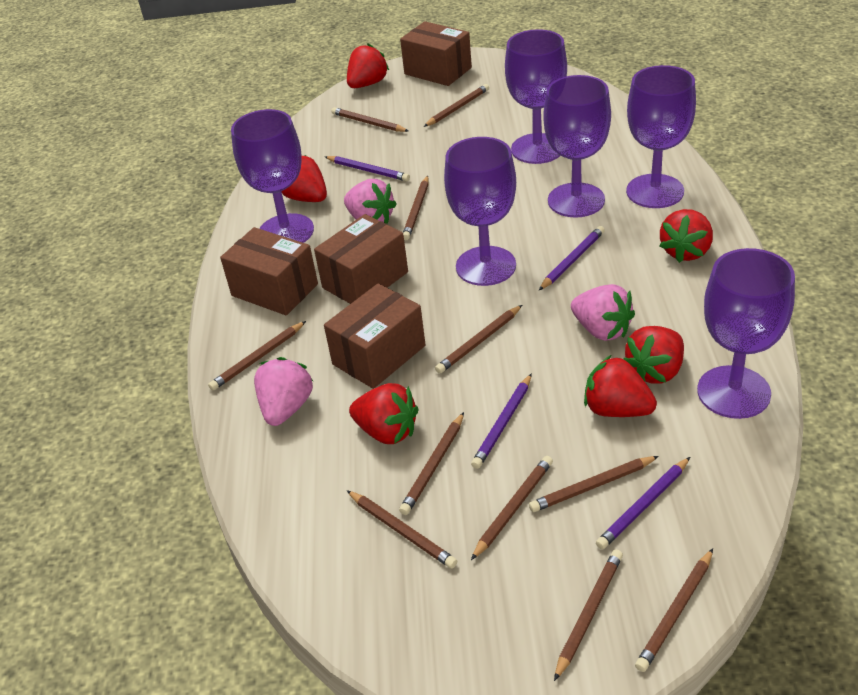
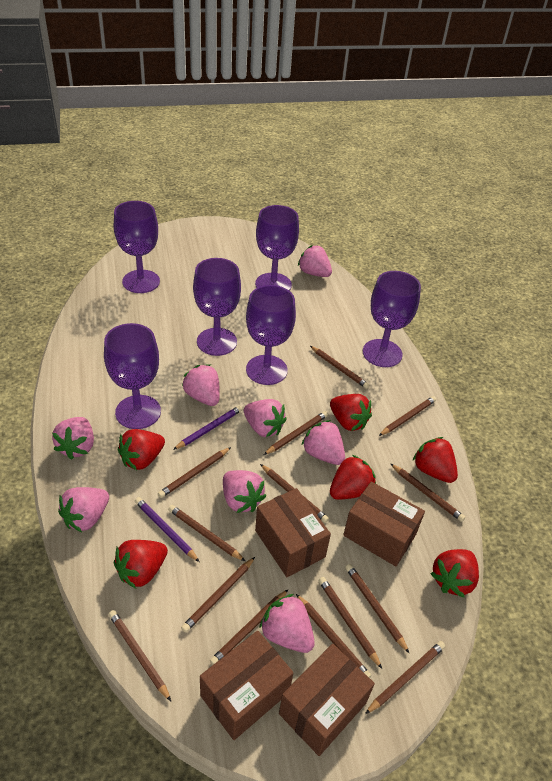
brown pencil: [208,321,306,391] [331,107,408,132] [347,490,457,569] [399,412,464,515] [403,175,428,240] [424,84,489,127] [435,305,522,374] [471,456,553,560] [529,456,659,512] [554,549,623,681] [635,549,713,672] = 11 -> [108,610,171,701] [158,447,231,498] [168,505,245,561] [181,557,255,633] [210,589,289,665] [260,464,329,523] [264,411,328,455] [296,594,371,678] [310,346,370,389] [318,577,382,669] [345,564,409,653] [365,641,445,714] [379,396,436,436] [390,463,465,522] = 14
pink strawberry: [254,357,313,426] [344,179,397,224] [571,284,635,341] = 3 -> [52,417,94,460] [58,487,109,532] [182,364,220,406] [223,470,266,513] [244,399,287,437] [259,594,315,653] [298,245,332,277] [301,420,345,465] = 8
purple pencil: [325,156,410,181] [471,373,532,469] [539,226,605,290] [596,457,690,549] = 4 -> [135,497,200,562] [173,406,242,450] = 2

